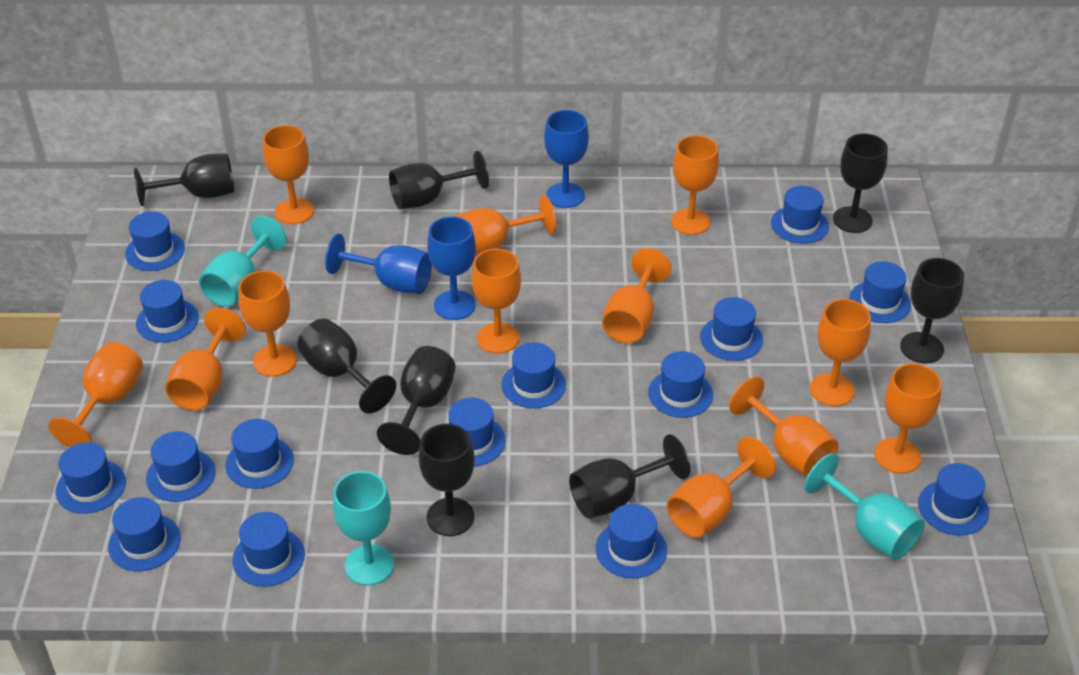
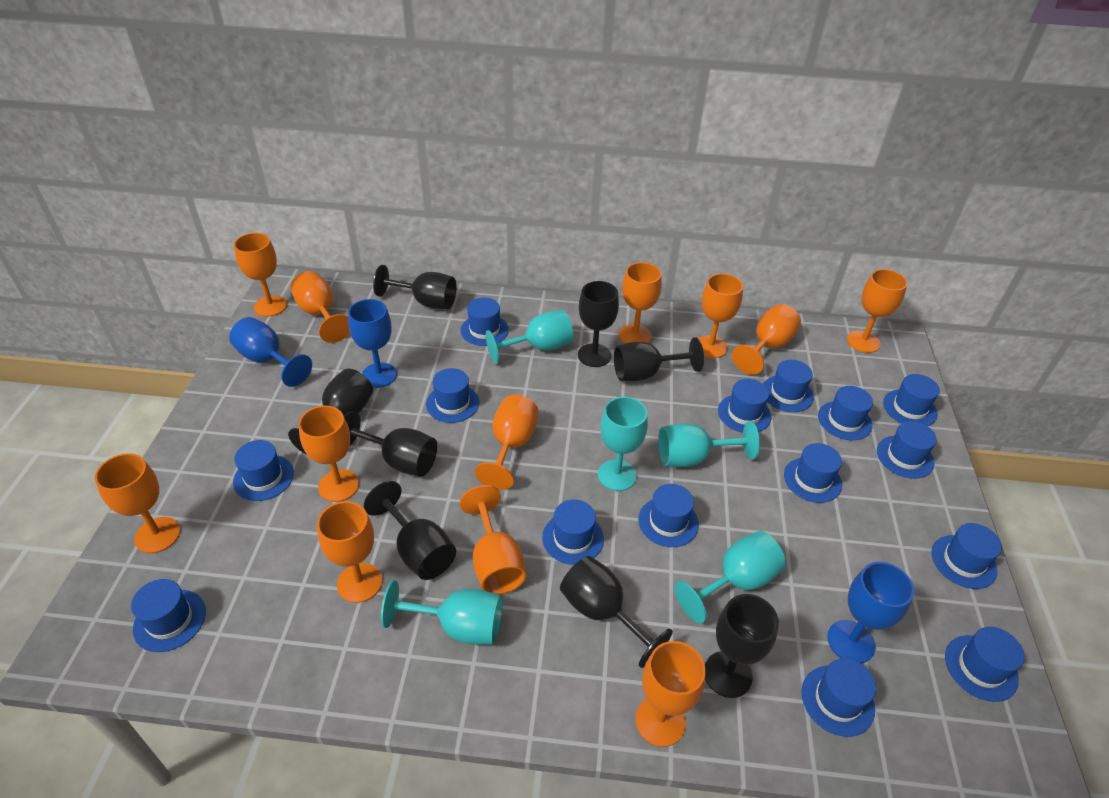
turquoise goblet: [199,216,287,307] [333,471,394,586] [804,453,925,560] = 3 -> [381,580,503,645] [486,310,573,364] [598,397,648,491] [658,421,760,467] [674,531,786,624] = 5

